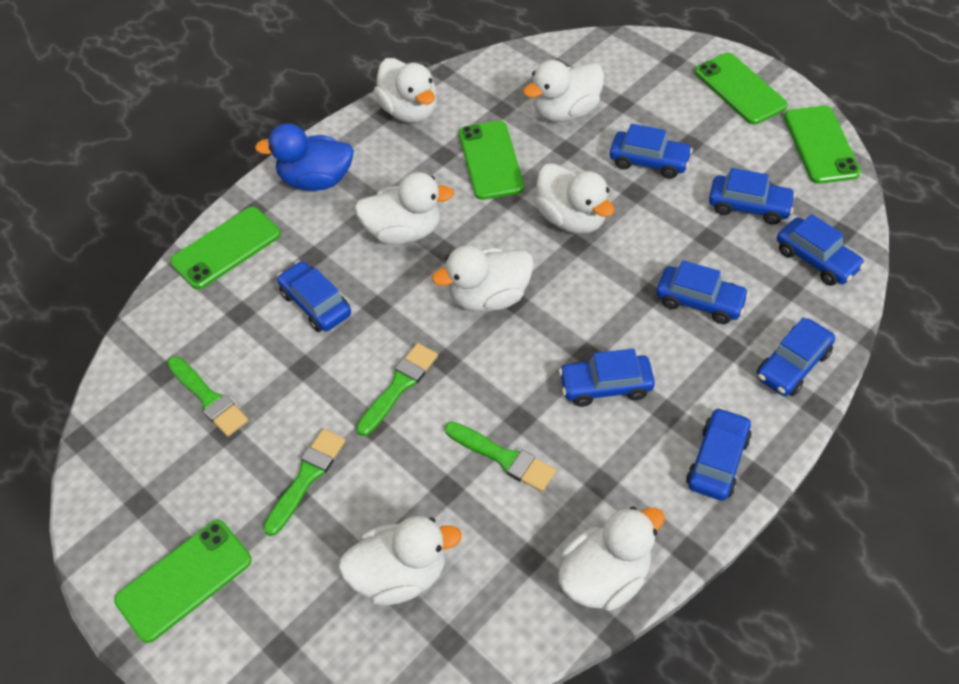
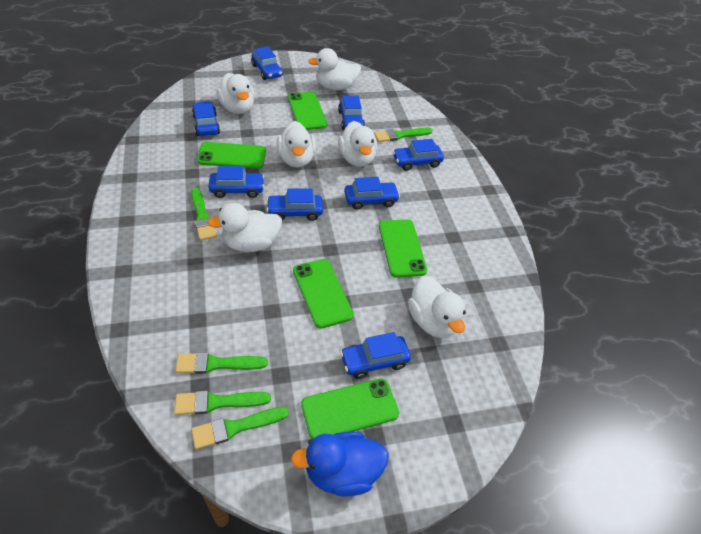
green brush: [167,356,248,437] [263,429,346,536] [356,343,438,436] [445,422,556,492] = 4 -> [174,391,271,415] [175,352,268,374] [191,188,217,240] [191,407,289,449] [374,127,432,142] = 5
white duck: [338,516,462,606] [354,172,454,244] [374,58,437,123] [432,245,534,312] [523,60,604,122] [535,163,614,234] [558,507,665,611] = 7 -> [208,203,282,252] [216,73,255,114] [277,121,316,168] [308,48,361,90] [338,121,377,167] [408,276,466,338] = 6

